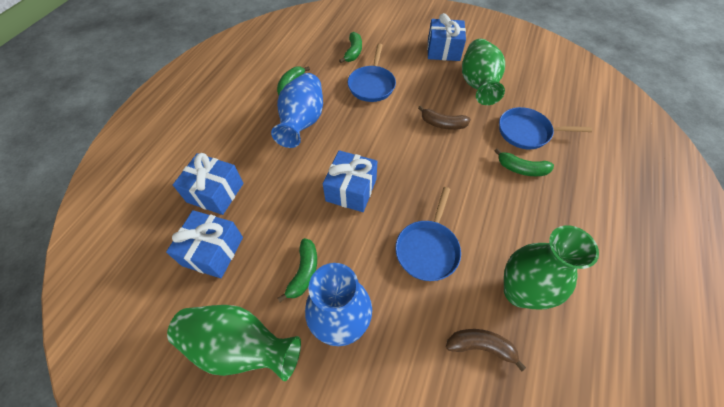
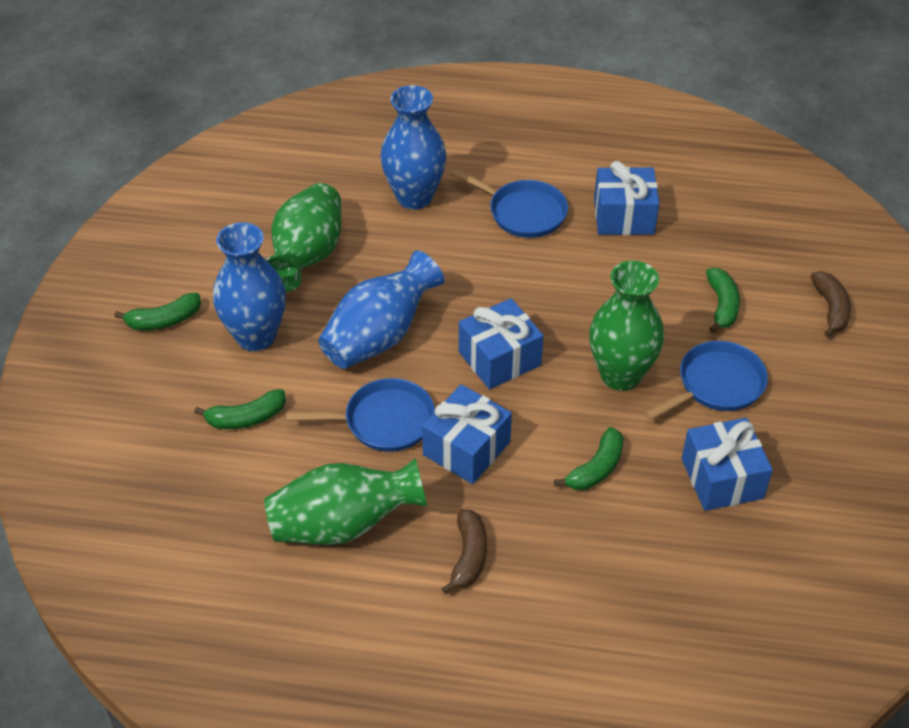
blue vase: [271,73,323,148] [305,263,372,346] = 2 -> [213,222,286,351] [318,251,444,369] [381,85,446,209] = 3

